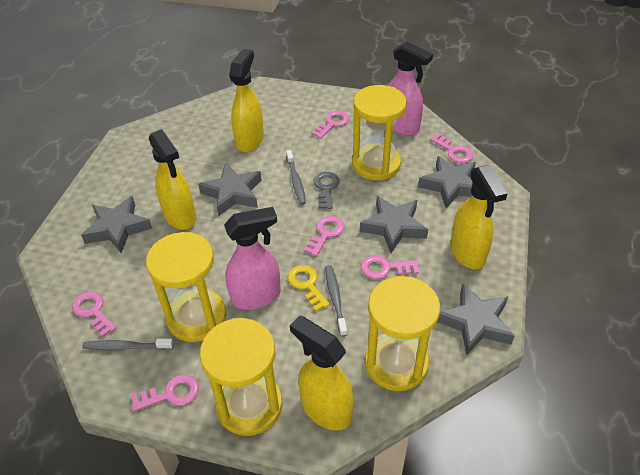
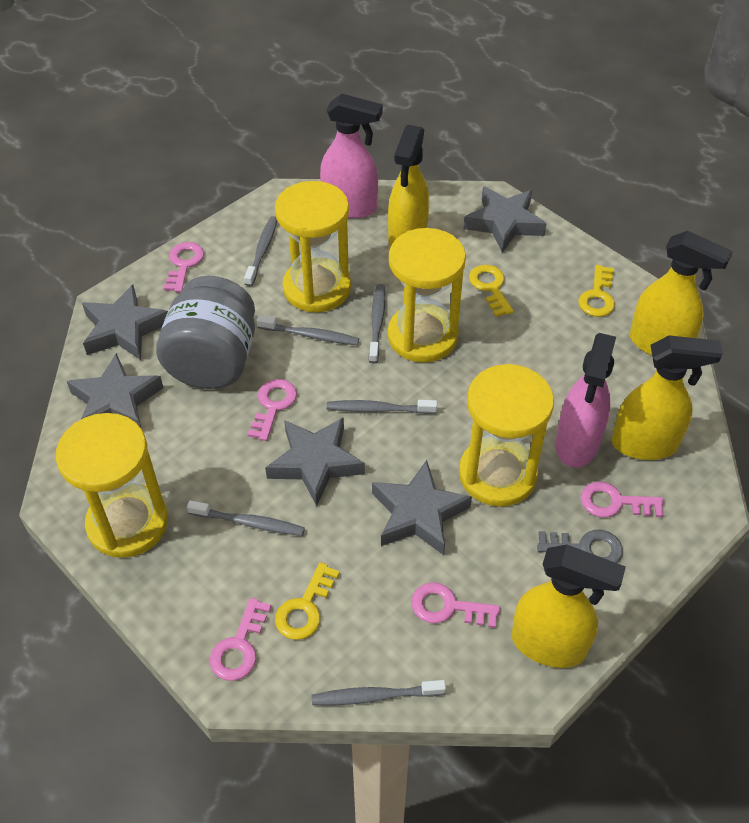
grey jar: none = 0 -> [156,276,255,389] = 1
grey toothbrush: [82,339,174,350] [286,150,306,205] [325,265,348,337] = 3 -> [187,500,305,536] [244,216,277,286] [256,315,359,345] [312,680,446,706] [326,400,437,414] [369,284,386,363] = 6
pink key: [72,292,117,337] [131,374,199,411] [304,216,344,256] [311,111,350,139] [361,255,419,279] [430,133,473,163] = 6 -> [164,242,204,292] [210,598,271,681] [247,379,297,441] [411,582,500,628] [580,482,664,518] = 5
yellow key: [288,265,330,311] = 1 -> [275,562,340,640] [469,265,514,317] [578,265,615,317] = 3

